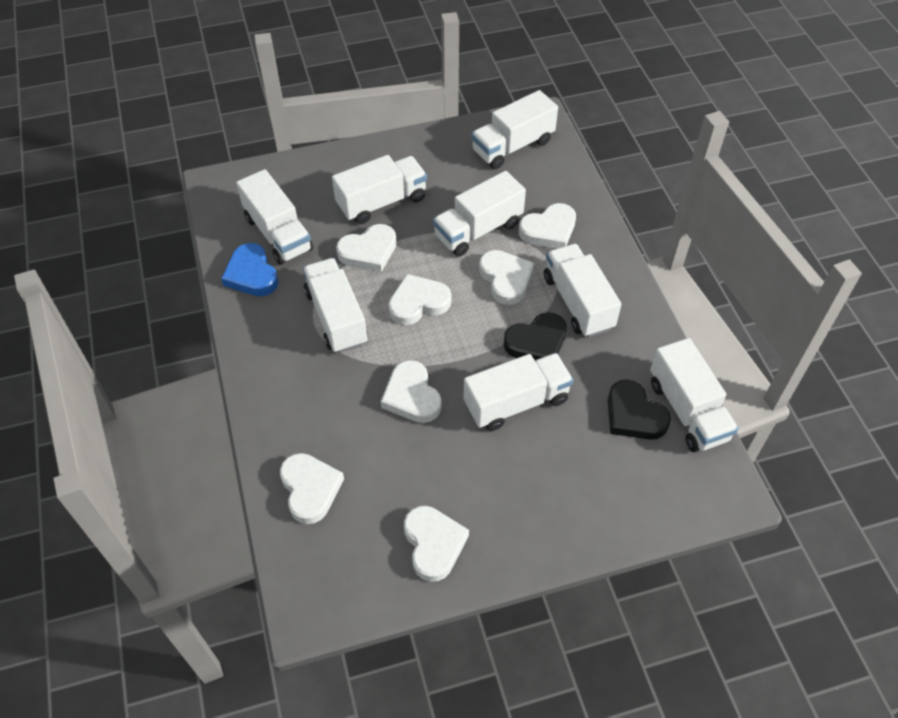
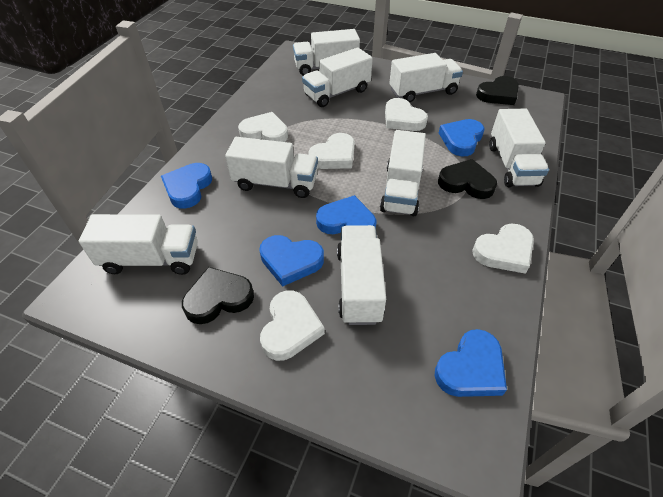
black heart: [504,312,567,361] [608,380,671,440] = 2 -> [182,267,254,324] [438,159,497,199] [476,76,519,105] = 3
blue heart: [221,243,279,296] = 1 -> [161,163,212,209] [259,235,324,287] [316,195,376,234] [435,329,507,397] [439,119,485,156] = 5
white heart: [280,453,344,524] [336,224,397,272] [381,360,442,423] [388,274,451,325] [404,506,469,582] [479,250,534,305] [519,203,576,249] = 7 -> [238,112,288,142] [260,290,325,361] [308,133,355,169] [385,98,428,131] [472,224,534,274] = 5

